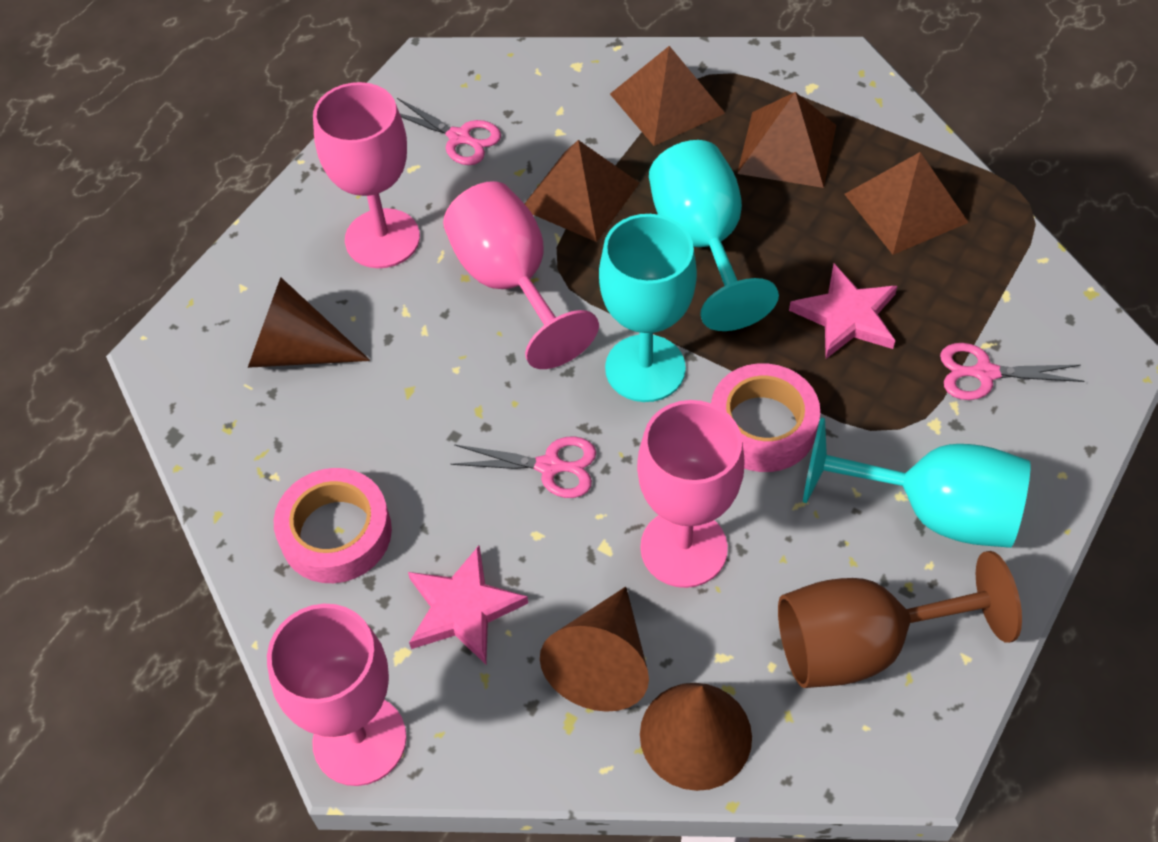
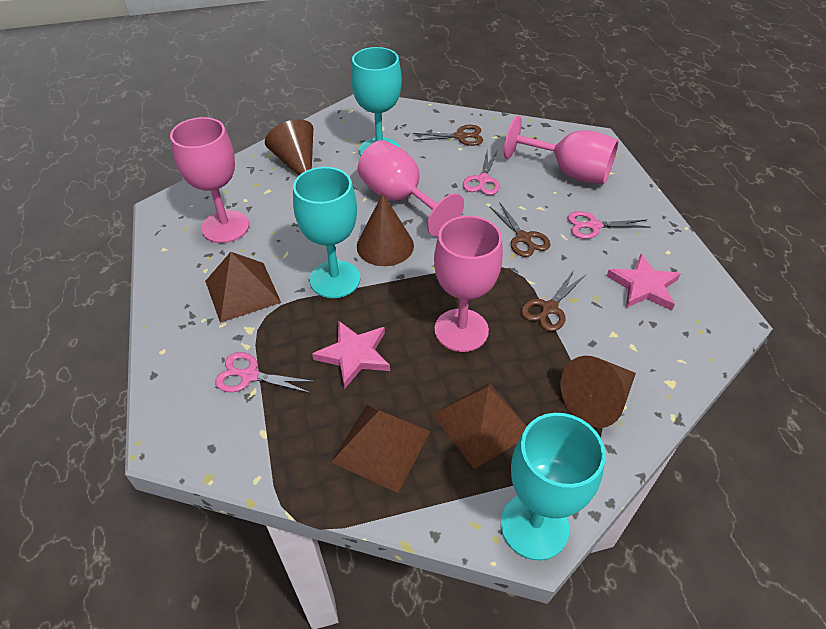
brown goblet: [778,551,1022,688] = 1 -> none = 0
brown pyramid: [525,140,639,242] [610,46,725,146] [737,92,836,188] [844,152,969,255] = 4 -> [205,252,281,323] [331,405,431,493] [433,383,527,469] = 3
brown scissors: none = 0 -> [413,125,483,146] [489,202,551,257] [521,271,586,331] = 3
pink tape: [274,468,392,583] [711,363,820,472] = 2 -> none = 0

